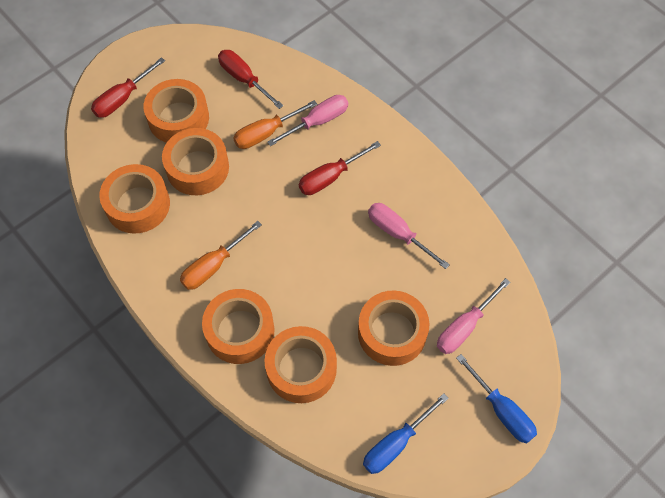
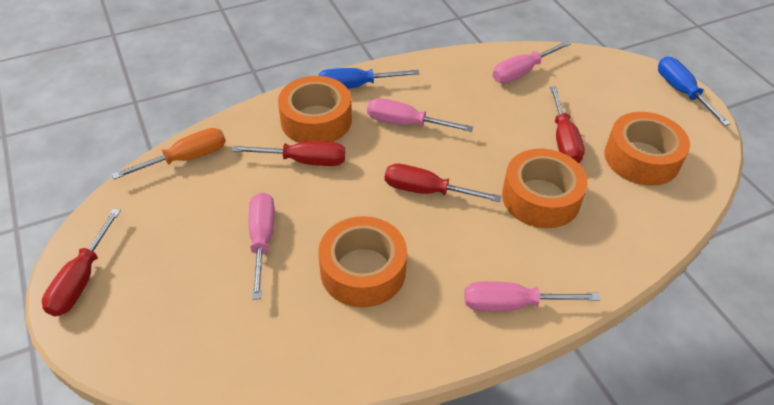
orange screwdriver: [180,221,262,290] [233,100,317,149] = 2 -> [111,128,226,180] = 1
orange tape: [99,164,170,234] [144,79,209,143] [162,128,229,195] [202,289,274,364] [265,326,337,403] [358,291,430,366] = 6 -> [278,76,352,143] [318,216,407,307] [502,149,588,228] [604,112,690,186] = 4
pink screwdriver: [267,95,348,146] [368,203,450,269] [437,278,510,354] = 3 -> [248,192,275,300] [367,98,473,132] [465,281,600,311] [493,41,571,83] = 4
red screwdriver: [91,57,165,118] [218,50,284,109] [299,141,381,195] = 3 -> [42,208,121,316] [232,141,345,166] [385,164,502,202] [550,86,585,163] = 4

